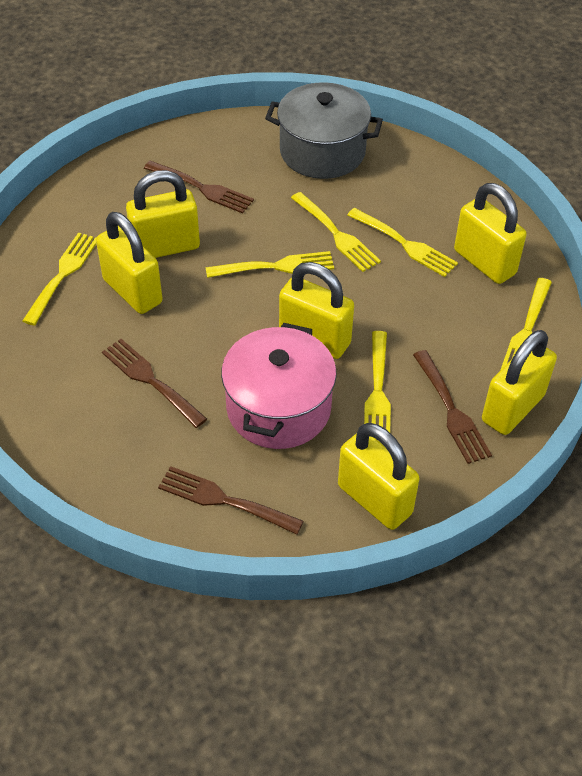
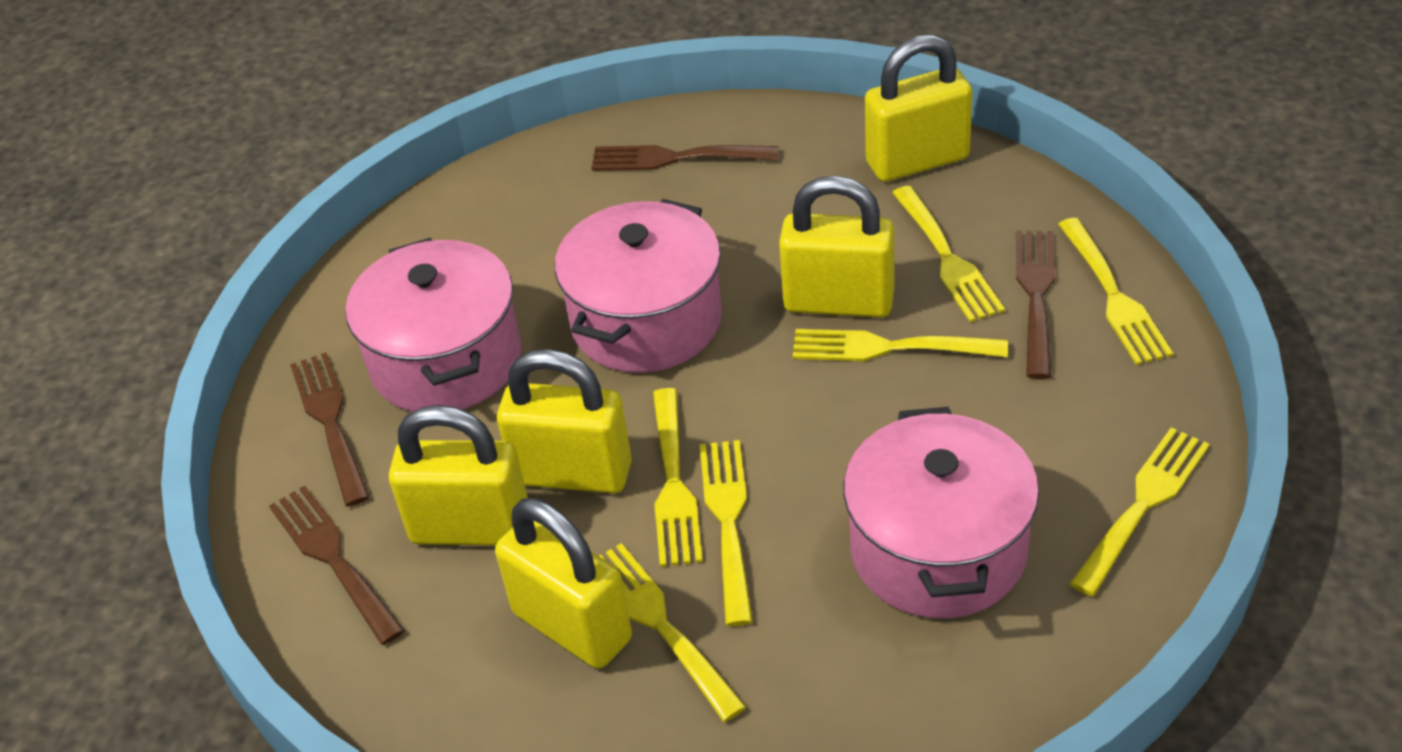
grey pot: [265,82,383,179] = 1 -> none = 0
pink pot: [221,323,337,449] = 1 -> [345,238,521,412] [555,199,722,373] [843,407,1039,618] = 3
yellow fork: [22,232,97,326] [206,251,334,278] [291,192,381,272] [347,208,458,277] [364,331,391,443] [500,278,552,371] = 6 -> [599,543,746,722] [653,388,703,567] [700,440,753,626] [792,329,1008,361] [892,186,1005,323] [1058,218,1174,365] [1070,427,1210,596] = 7
yellow padlock: [96,212,162,314] [126,170,200,258] [279,262,354,359] [338,423,419,530] [454,183,527,284] [482,330,557,435] = 6 -> [389,405,528,546] [495,498,632,669] [497,349,632,493] [779,176,894,317] [865,34,972,182] = 5

